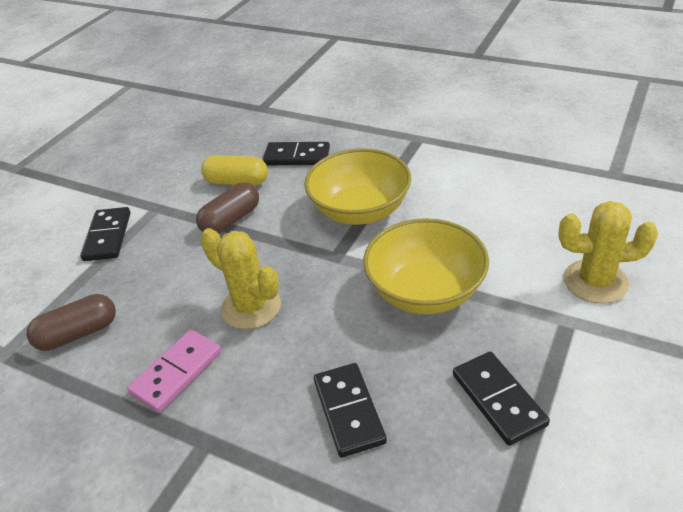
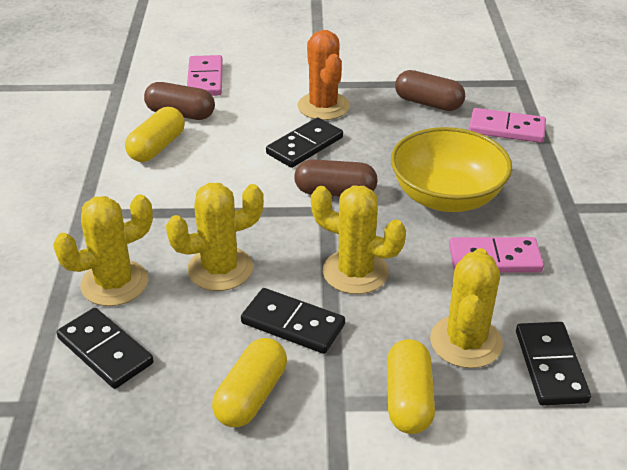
brown capsule: [26,294,116,351] [196,182,259,234] = 2 -> [144,82,215,120] [294,159,378,196] [395,70,465,111] = 3
orange cactus: none = 0 -> [297,30,350,120] = 1
pink domino: [127,330,222,413] = 1 -> [187,55,223,96] [449,237,544,273] [469,108,546,143] = 3
yellow bowl: [304,148,411,225] [363,218,489,314] = 2 -> [391,127,512,212] = 1
yellow cactus: [201,228,281,329] [558,201,658,304] = 2 -> [53,194,153,306] [166,183,264,291] [311,186,406,294] [430,248,503,368] = 4
yellow capsule: [201,155,268,186] = 1 -> [125,107,185,162] [212,338,287,427] [387,339,435,434] = 3

